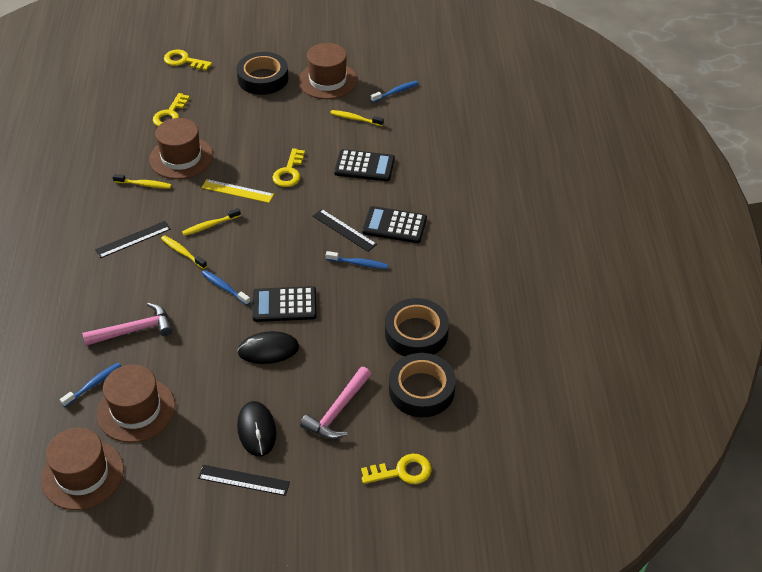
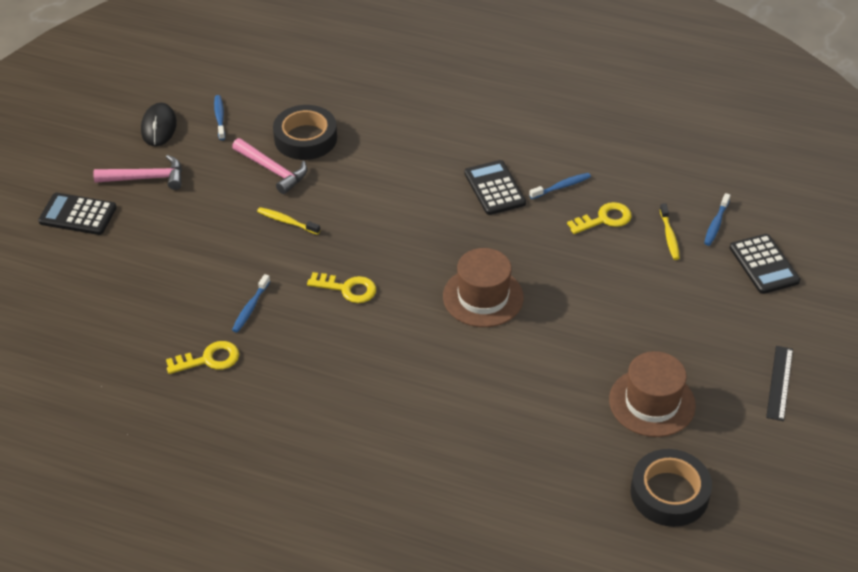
black mouse: [237,331,299,364] [237,401,276,456] = 2 -> [141,103,177,146] = 1
black ruler: [95,221,171,258] [198,465,290,496] [313,209,377,252] = 3 -> [766,346,793,421] = 1
black tape: [236,52,289,95] [385,298,449,356] [389,353,456,417] = 3 -> [273,105,337,160] [631,449,712,527] = 2
brown hat: [41,428,124,510] [97,364,175,443] [149,118,213,179] [299,43,357,99] = 4 -> [443,248,524,327] [609,351,696,437] = 2
yellow key: [153,93,190,126] [164,50,212,71] [272,148,305,187] [361,454,432,484] = 4 -> [166,341,239,374] [307,272,376,303] [567,202,632,234] = 3
yellow ruler: [201,179,274,203] = 1 -> none = 0
yellow toothbrush: [112,174,172,189] [161,235,207,269] [182,208,241,236] [330,110,384,126] = 4 -> [257,207,320,235] [660,203,680,260] = 2

